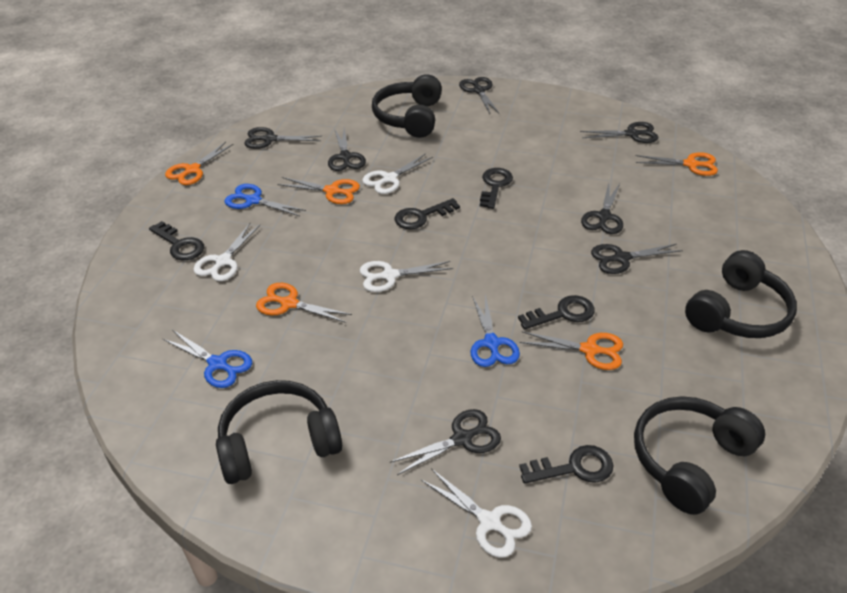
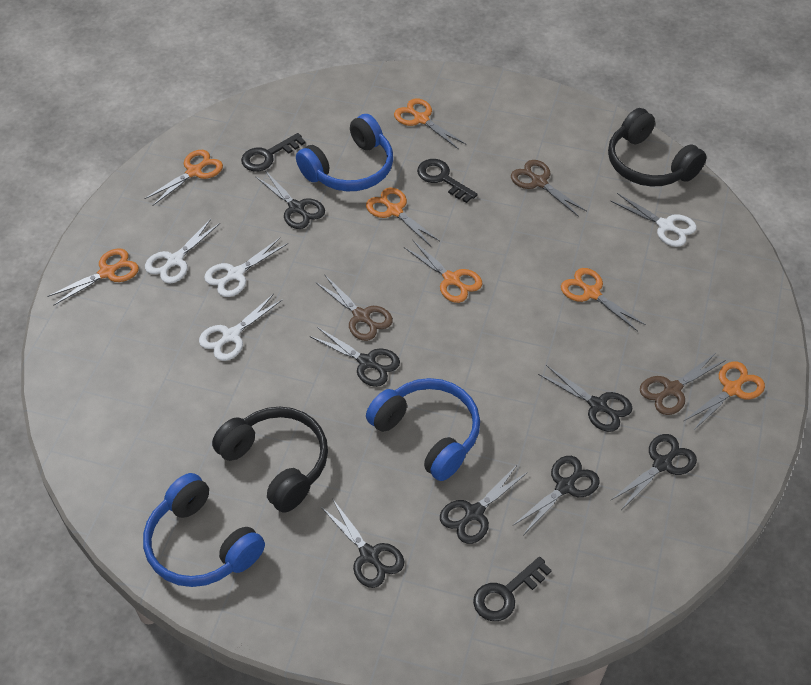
black headphones: [216,380,342,484] [372,74,442,138] [634,396,765,515] [685,250,797,338] = 4 -> [212,407,328,512] [608,108,707,187] = 2
black key: [149,221,204,260] [395,198,460,229] [480,168,513,209] [518,295,595,330] [519,445,614,483] = 5 -> [241,133,306,171] [417,159,477,203] [473,557,552,621] = 3
blue headphones: none = 0 -> [143,473,265,587] [296,114,393,191] [366,378,480,481] = 3
blue scissors: [163,330,252,388] [224,184,306,216] [471,295,520,367] = 3 -> none = 0
brown scissors: none = 0 -> [315,275,393,341] [511,160,587,217] [640,352,726,415] = 3
orange scissors: [165,142,234,185] [256,283,352,323] [278,177,360,204] [520,331,623,370] [636,152,718,176] = 5 -> [47,248,139,306] [144,150,223,206] [366,188,440,246] [394,98,467,150] [404,240,482,303] [561,268,646,331] [684,361,765,431] = 7

